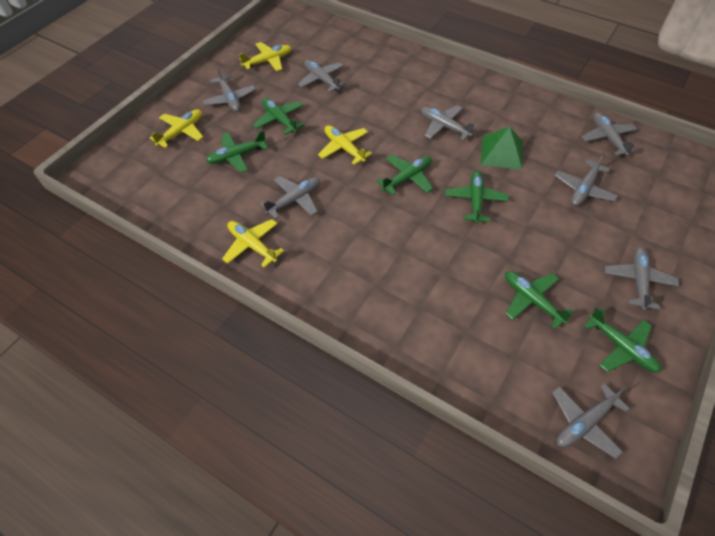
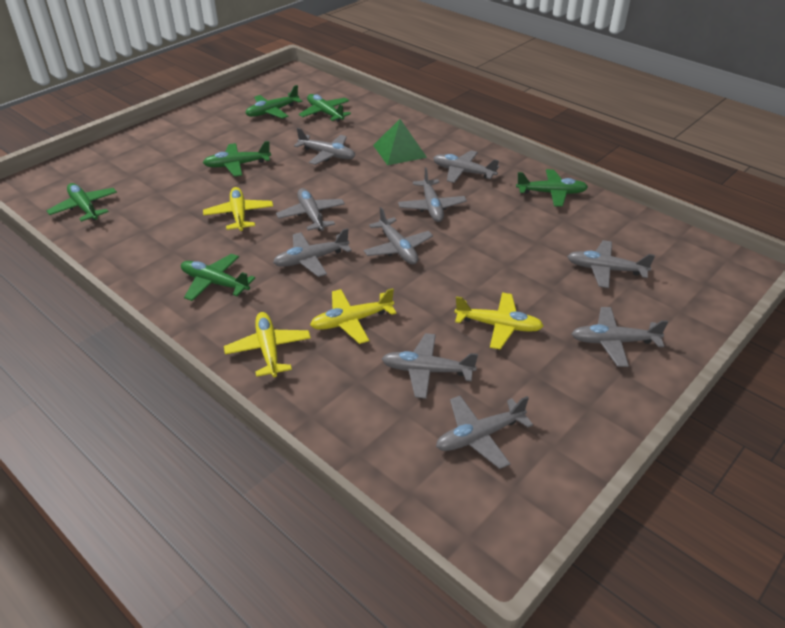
grey plane: [202,66,256,112] [260,176,320,219] [298,60,347,92] [421,105,476,140] [552,384,630,459] [555,153,618,206] [582,112,638,156] [605,247,679,310] = 8 -> [273,228,352,277] [276,188,345,231] [294,128,355,165] [364,207,433,264] [382,333,478,399] [398,167,467,222] [433,150,499,183] [436,396,533,469] [567,240,655,288] [572,307,668,367] = 10

